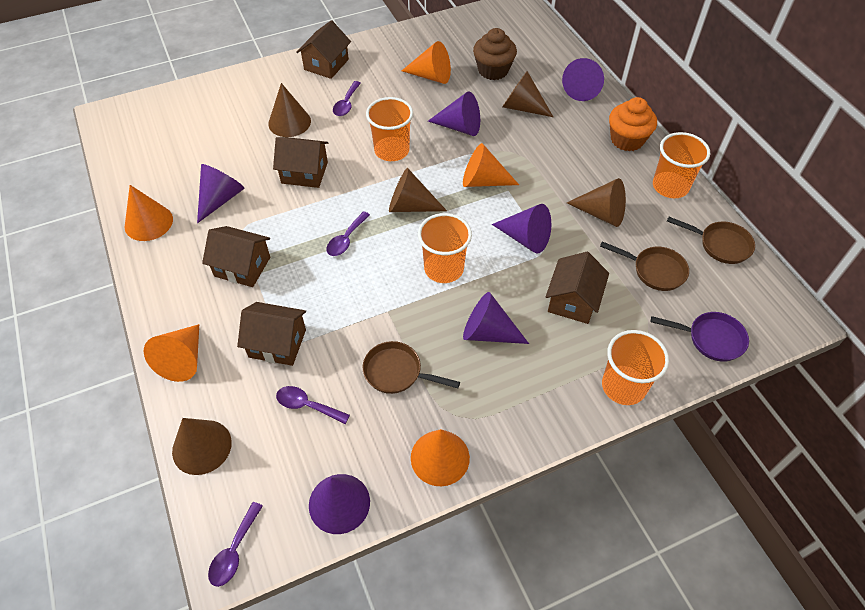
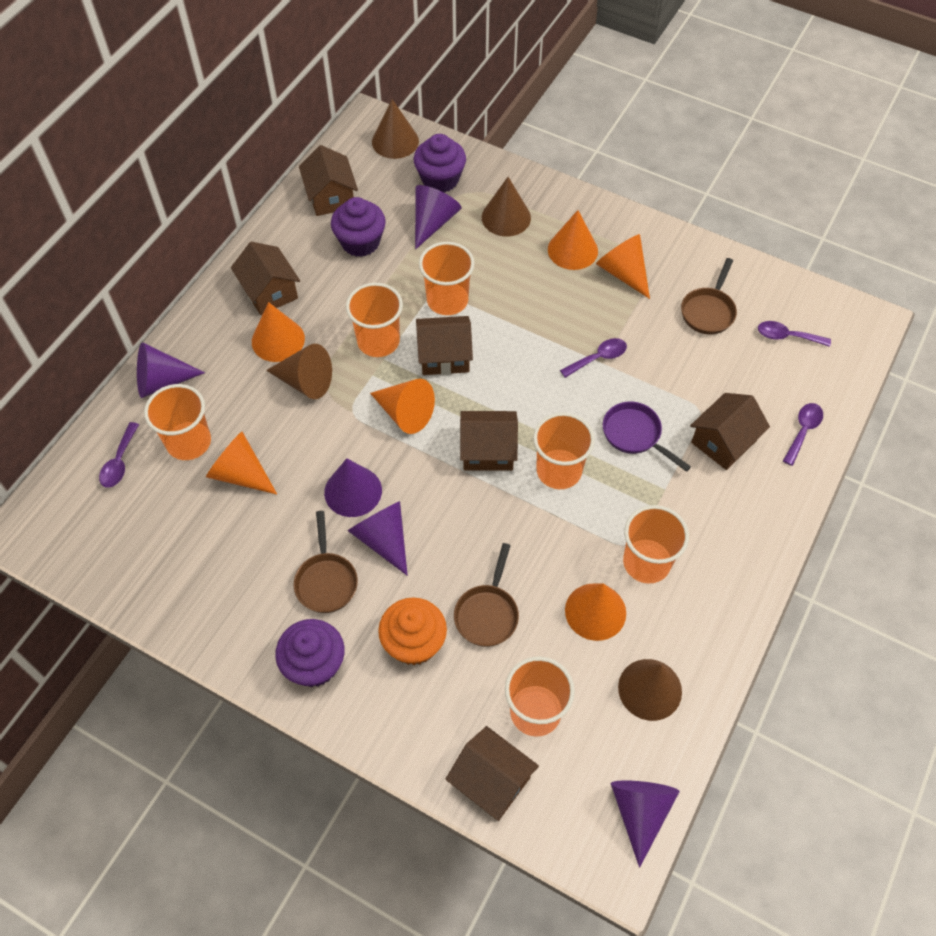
brown cone: [172,418,232,475] [268,83,311,137] [389,168,447,212] [502,71,553,117] [567,178,626,227] = 5 -> [266,344,332,399] [372,99,419,159] [482,177,531,236] [618,659,682,721] = 4
brown cupcake: [473,28,517,80] = 1 -> none = 0
brown house: [202,226,270,287] [237,302,306,366] [273,137,328,188] [297,20,351,79] [546,252,609,324] = 5 -> [231,242,300,315] [299,145,358,216] [416,316,473,375] [445,726,539,821] [460,411,518,471] [690,393,770,470] = 6
orange cone: [125,185,173,241] [144,324,199,382] [402,41,451,84] [411,429,470,486] [463,143,519,187] = 5 -> [206,432,277,495] [252,302,305,362] [370,379,435,434] [548,210,598,270] [565,583,626,641] [596,234,650,299] = 6
orange cup: [366,97,413,161] [418,213,472,283] [602,330,669,405] [653,132,710,198] = 4 -> [144,384,211,460] [346,283,403,357] [419,242,474,315] [505,656,575,737] [533,412,595,489] [623,505,689,584] = 6
purple cone: [197,164,245,223] [309,474,370,534] [428,91,480,136] [463,292,529,344] [492,204,551,253] [562,58,604,101] = 6 -> [137,342,205,398] [324,458,382,517] [348,501,408,575] [415,185,461,249] [610,780,680,868] = 5
purple cupcake: none = 0 -> [275,619,345,687] [331,197,386,257] [414,134,466,193] = 3

